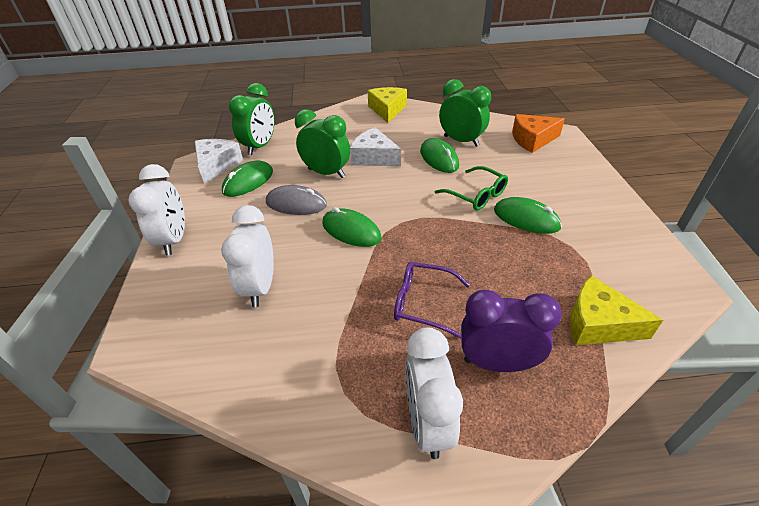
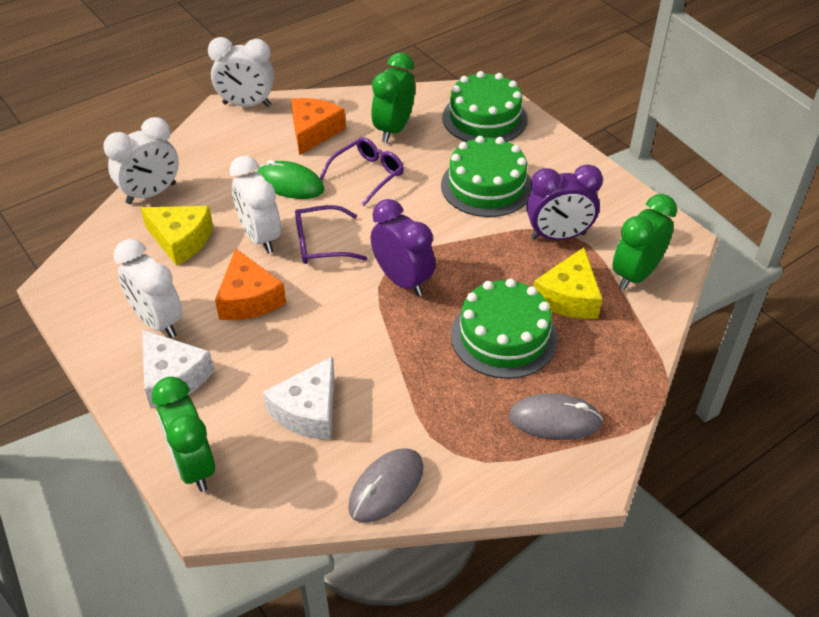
green cake: none = 0 -> [441,136,532,217] [442,71,527,142] [451,279,557,379] = 3
green glasses: [435,166,508,210] = 1 -> none = 0
green mouse: [222,161,273,197] [322,207,381,247] [420,138,459,173] [494,197,562,234] = 4 -> [257,160,324,199] = 1
grey mouse: [266,185,327,215] = 1 -> [348,448,424,523] [509,393,603,440] = 2
orange cheese: [512,114,565,153] = 1 -> [215,249,286,320] [291,98,346,155] = 2
purple clock: [461,290,562,372] = 1 -> [371,199,435,296] [526,164,603,240] = 2
purple glasses: [394,262,470,338] = 1 -> [295,205,367,264] [320,137,404,206] = 2
white clock: [128,164,185,255] [221,205,274,307] [405,327,463,459] = 3 -> [104,117,179,204] [113,239,183,338] [208,37,274,107] [230,156,281,253] = 4

